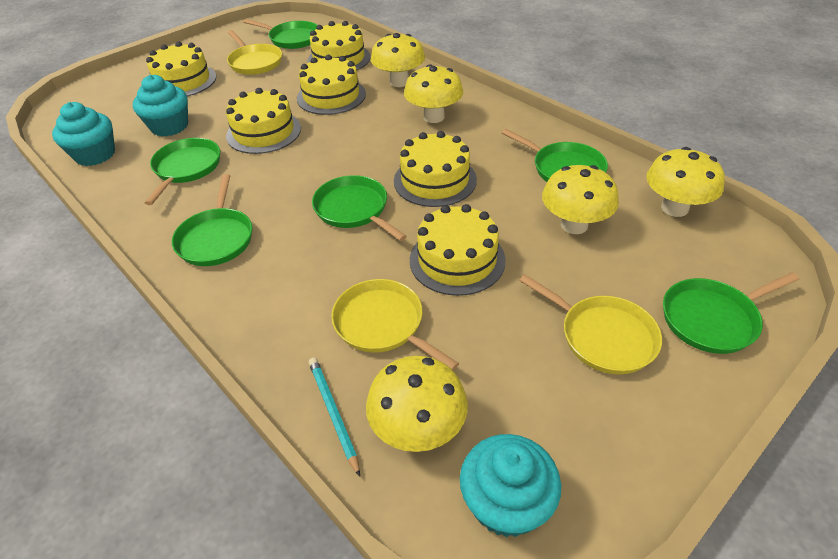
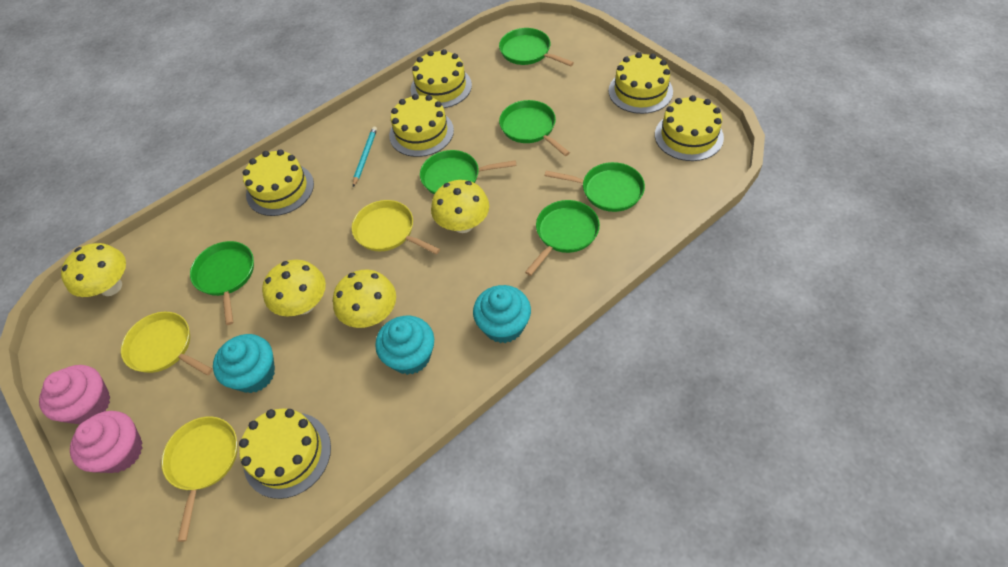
pink cupcake: none = 0 -> [39,365,111,424] [70,411,143,473] = 2
yellow mushroom: [366,356,468,452] [371,33,425,87] [404,64,463,123] [542,165,619,234] [646,147,725,217] = 5 -> [61,243,126,297] [262,259,326,317] [333,270,396,328] [431,180,489,233] = 4

